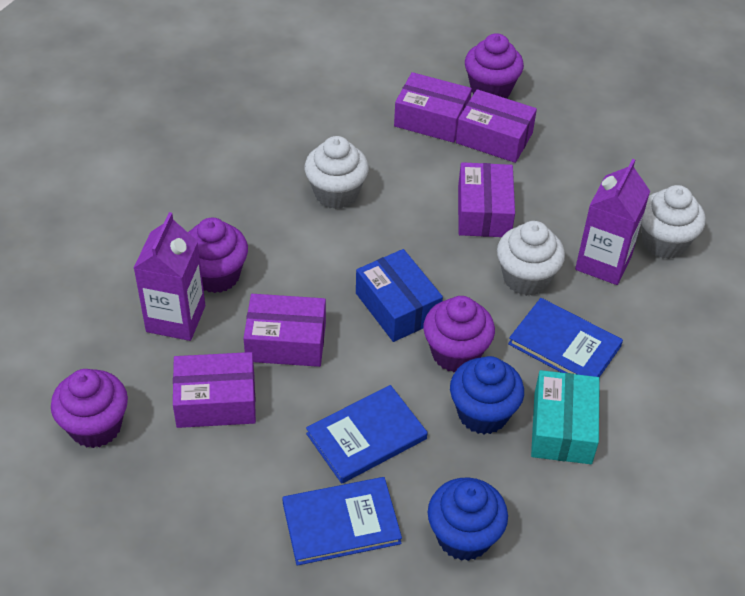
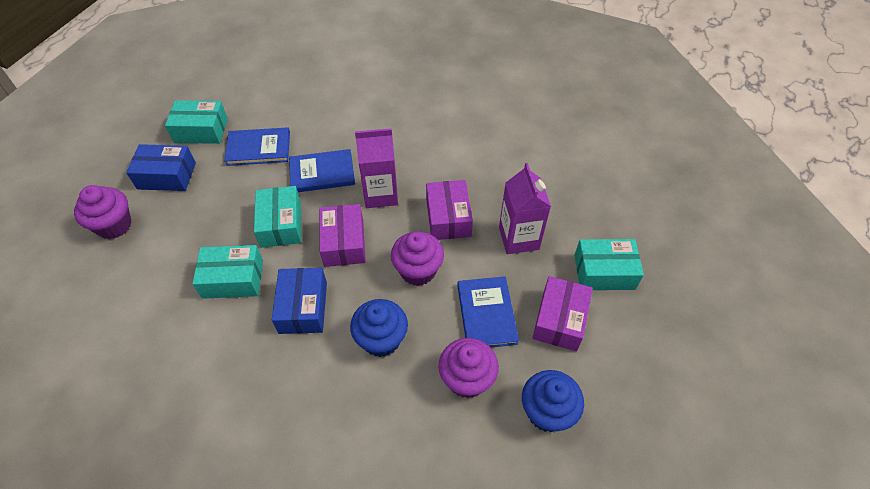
blue box: [356,249,443,342] = 1 -> [126,144,196,191] [272,268,327,334] = 2
purple box: [173,352,256,428] [243,294,326,367] [394,72,472,143] [456,89,537,163] [458,162,515,237] = 5 -> [319,204,366,267] [426,180,473,240] [532,276,593,351] = 3
purple cupcake: [51,369,128,448] [188,218,248,293] [423,296,495,372] [465,33,524,98] = 4 -> [74,185,132,239] [391,231,444,286] [438,338,499,398] = 3
turquoise box: [531,370,600,464] = 1 -> [165,100,228,144] [192,245,263,299] [254,186,301,248] [574,239,644,290] = 4
white cupcake: [305,136,369,209] [497,221,565,296] [641,185,706,259] = 3 -> none = 0

